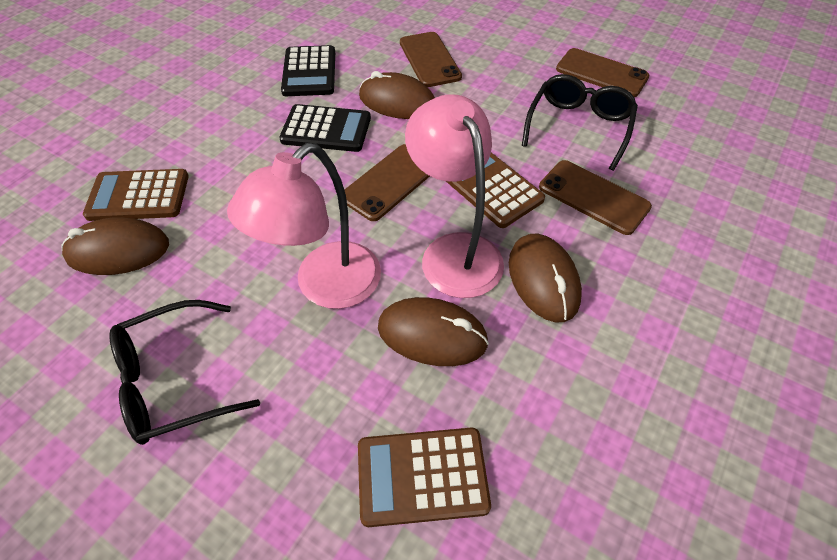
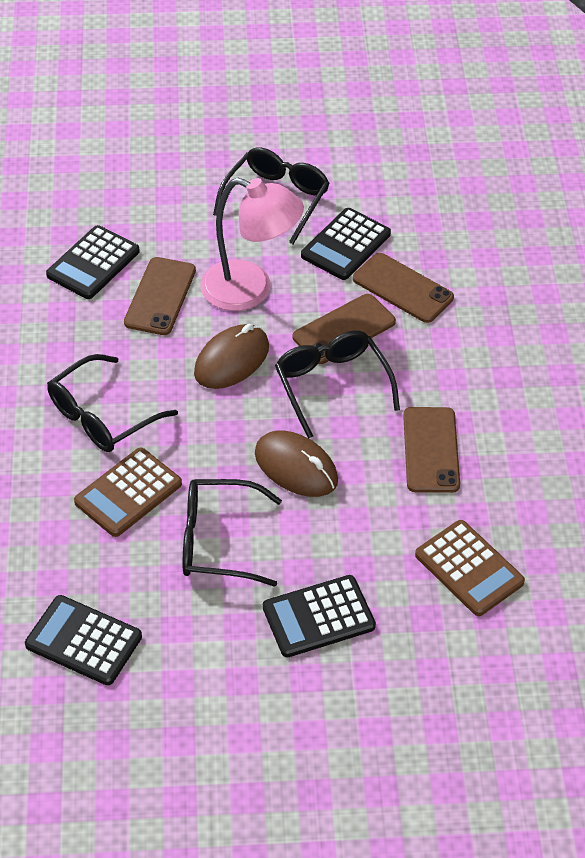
black calculator: [279,104,371,152] [281,45,335,96] = 2 -> [25,595,142,685] [46,225,140,299] [263,575,376,657] [301,208,391,280] = 4
black glasses: [109,300,260,445] [522,74,638,171] = 2 -> [47,354,178,452] [183,479,282,587] [213,147,330,244] [275,331,400,439] = 4
brown calculator: [83,169,189,221] [358,427,491,527] [446,153,545,228] = 3 -> [74,448,182,537] [415,520,525,616] = 2
brown mouse: [61,217,169,275] [359,71,435,119] [378,297,489,366] [509,234,582,322] = 4 -> [194,324,269,389] [255,430,338,497] = 2
pink lamp: [227,143,381,309] [405,94,504,298] = 2 -> [200,178,304,311] = 1

